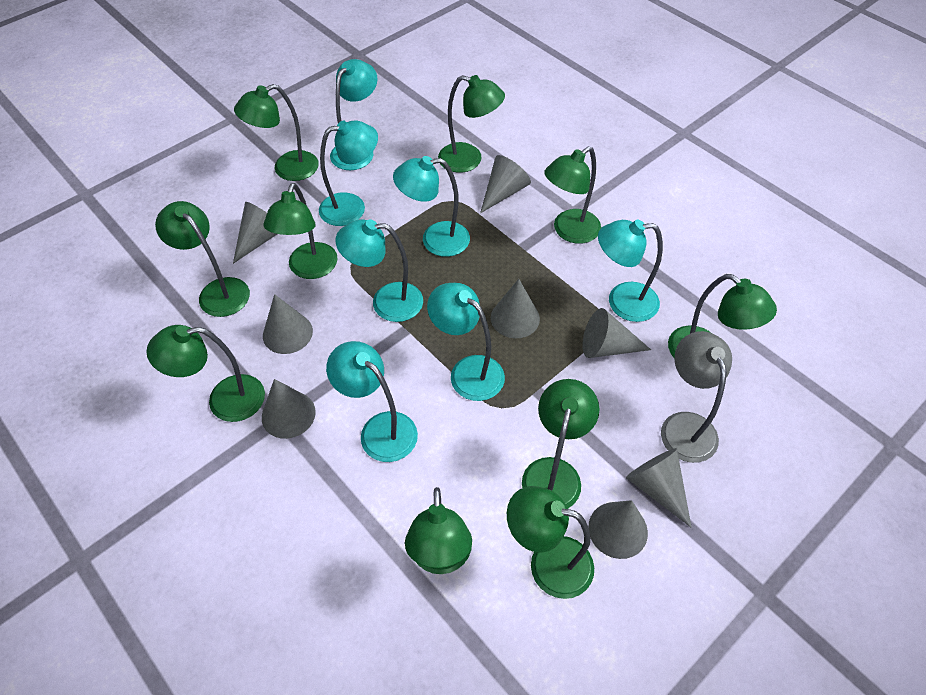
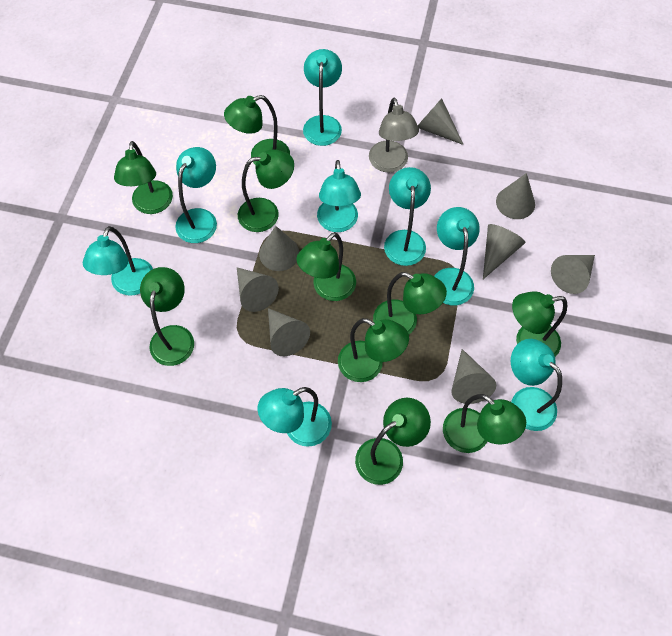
turquoise lamp: [319,120,378,226] [326,341,418,462] [330,59,377,170] [336,219,423,322] [393,156,470,257] [427,283,505,401] [598,220,663,322] = 7 -> [83,226,153,296] [175,147,217,243] [258,387,332,447] [303,49,342,146] [317,160,361,232] [384,167,431,266] [434,207,480,305] [511,339,562,431] = 8

